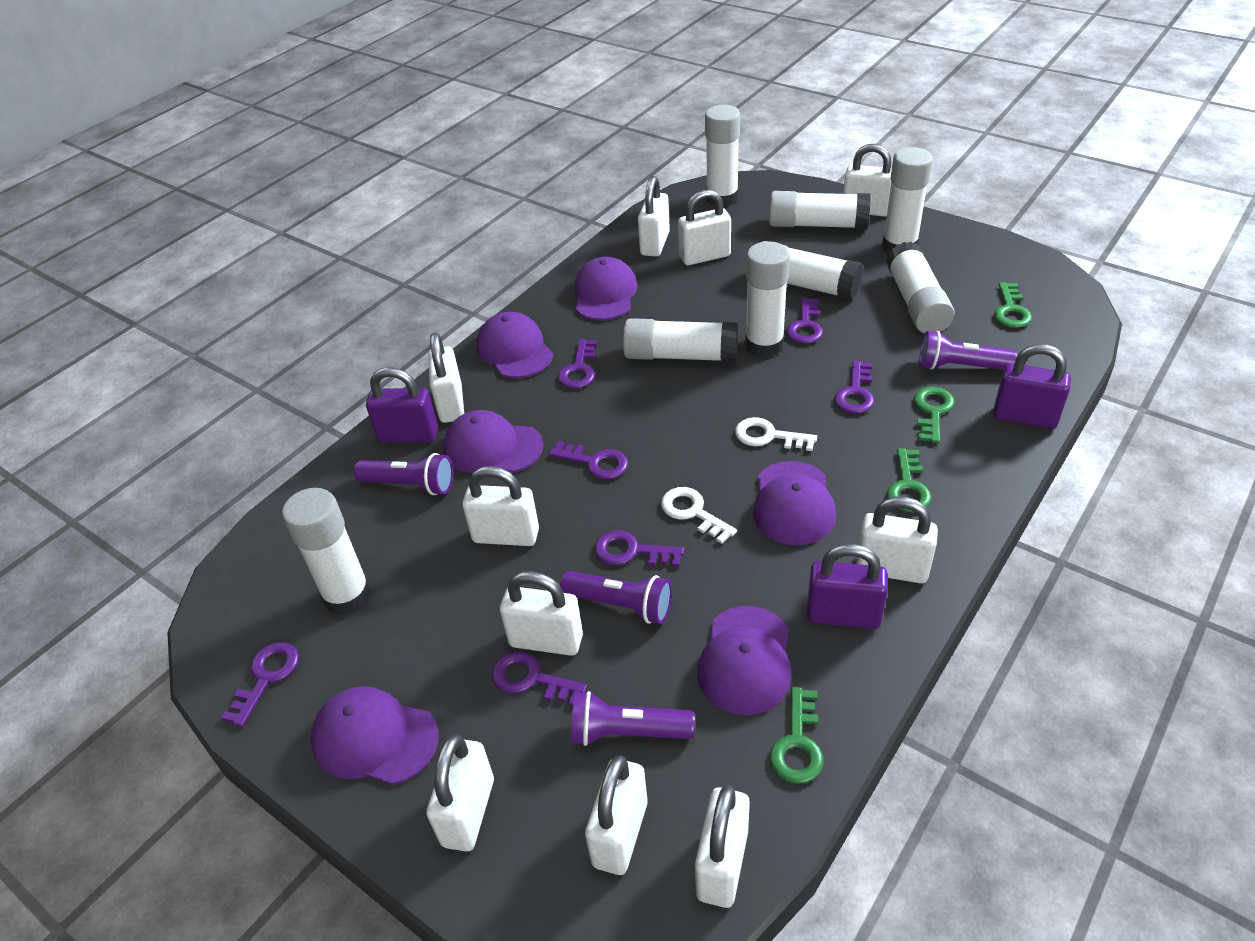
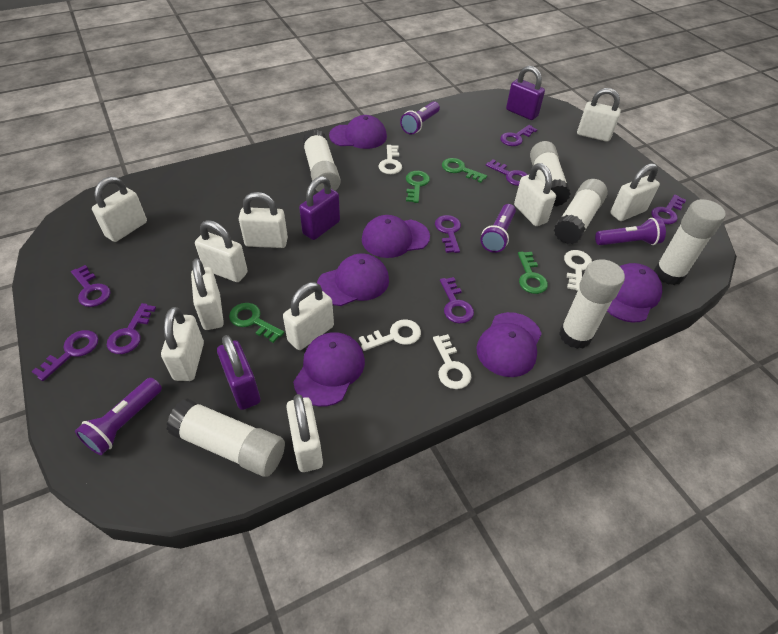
purple key: [221,642,299,727] [492,651,587,706] [549,441,628,480] [558,339,597,389] [595,530,684,567] [786,298,823,344] [834,361,874,414] = 7 -> [31,330,98,381] [71,265,111,307] [107,303,156,354] [435,215,461,253] [440,277,474,324] [486,159,528,186] [500,125,537,146] [651,195,686,224] = 8
white glue stick: [282,488,371,615] [623,318,738,362] [705,105,740,207] [745,241,790,358] [762,241,863,300] [769,191,871,229] [882,147,933,254] [886,242,955,333] = 8 -> [166,398,285,477] [302,130,341,192] [530,141,571,207] [554,179,608,244] [559,259,625,349] [654,199,726,285] = 6
white key: [661,487,737,544] [735,417,817,451] = 2 -> [359,319,421,351] [379,145,402,174] [433,334,471,389] [564,250,592,291] = 4

